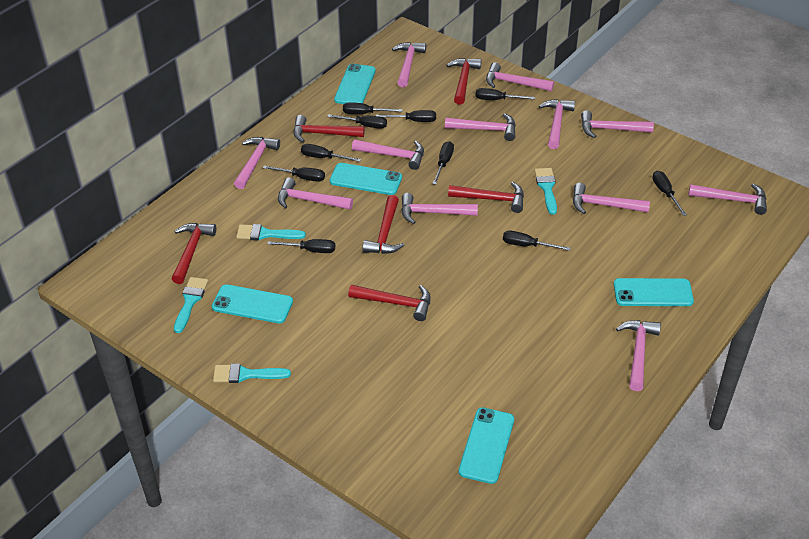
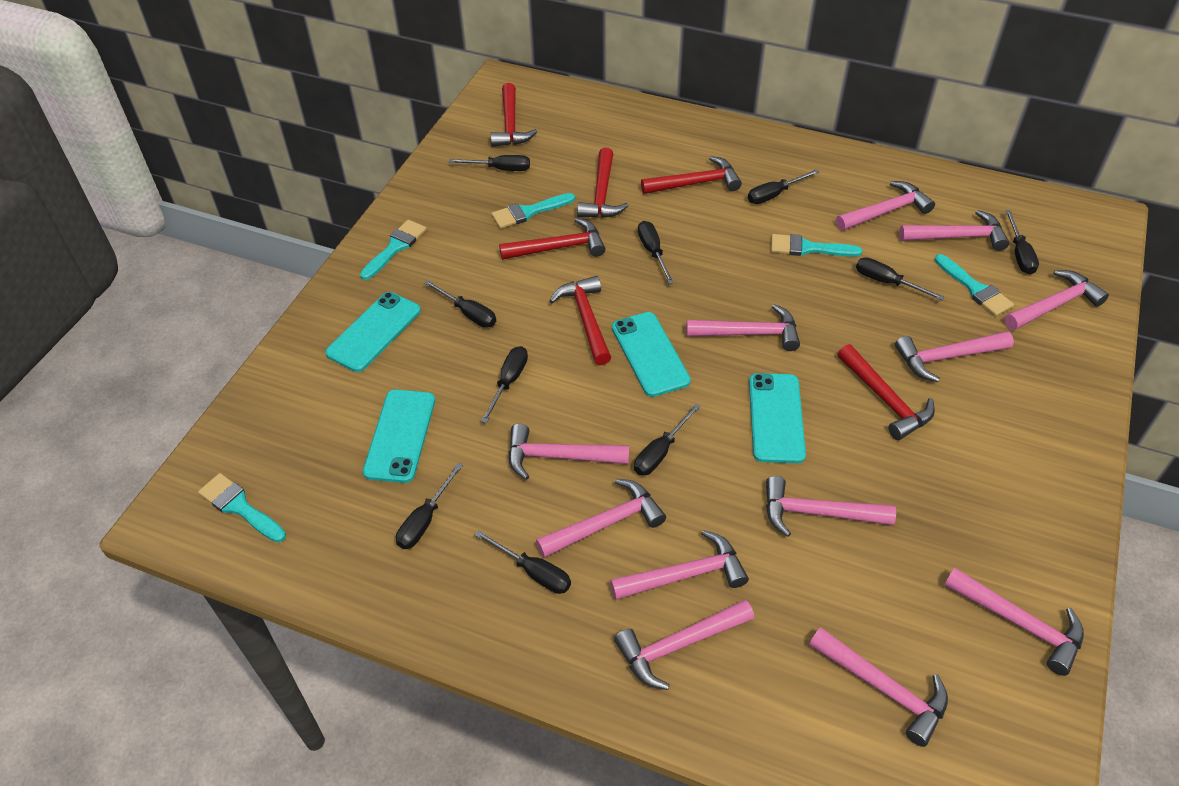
turquoise brush: [174,277,208,333] [213,363,291,383] [236,224,306,240] [534,168,557,215] = 4 -> [198,473,286,542] [360,220,426,280] [491,193,575,229] [771,234,862,257] [935,254,1014,316] = 5
turquoise phone: [212,284,293,323] [330,163,402,195] [334,64,376,104] [459,407,514,484] [614,278,694,306] = 5 -> [325,292,421,372] [363,389,435,483] [612,312,691,397] [749,373,806,463] = 4

